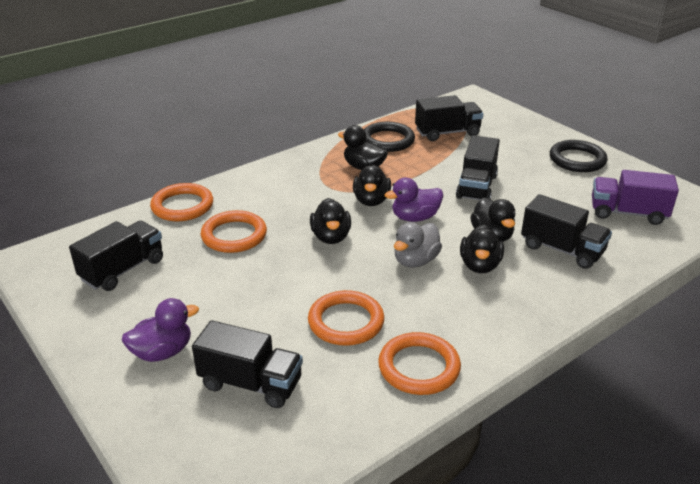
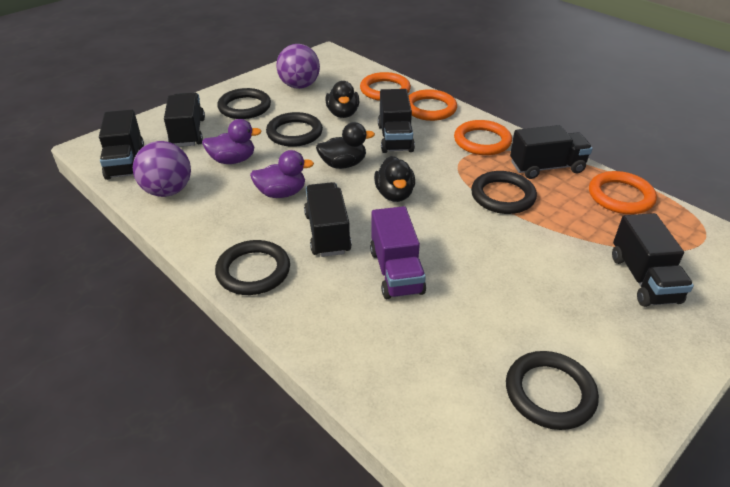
black duck: [310,198,351,244] [338,125,388,170] [353,164,391,206] [460,224,504,273] [470,197,516,242] = 5 -> [316,122,375,169] [326,81,359,118] [374,156,415,202] = 3
black ring: [364,122,415,152] [550,140,608,172] = 2 -> [215,240,290,295] [217,88,271,119] [266,112,323,147] [471,171,537,214] [506,351,599,430] = 5
black truck: [69,221,163,291] [192,320,303,408] [415,95,483,141] [456,135,500,200] [521,194,612,269] = 5 -> [99,110,144,180] [164,92,205,147] [304,182,352,257] [378,89,415,153] [510,125,593,179] [612,213,694,307] = 6
grey duck: [394,222,442,268] = 1 -> none = 0
purple ball: none = 0 -> [133,141,191,197] [276,44,320,89] = 2

